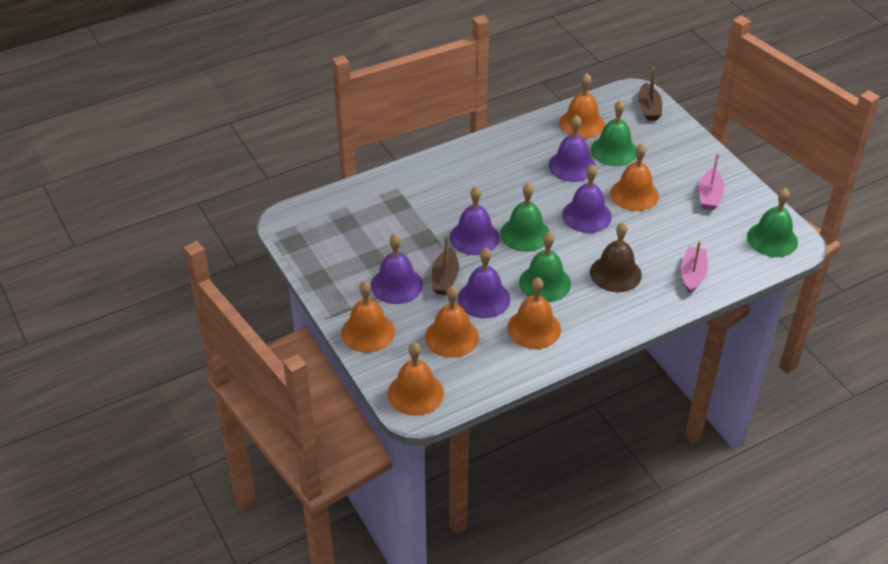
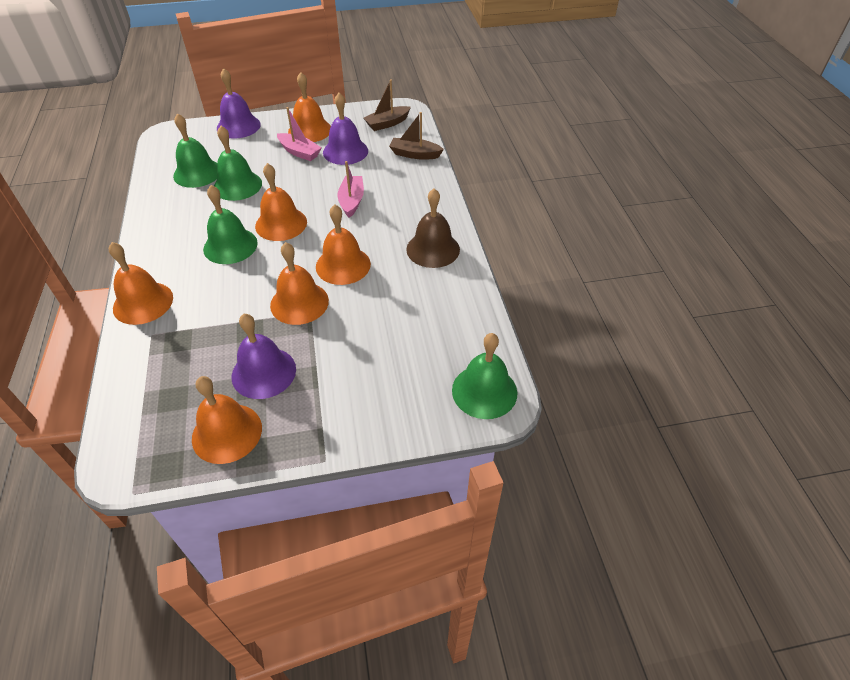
purple bell: [371,234,423,304] [450,186,500,255] [458,248,510,318] [548,115,596,182] [562,164,612,233] = 5 -> [217,68,261,139] [232,314,296,399] [323,93,368,165] = 3

